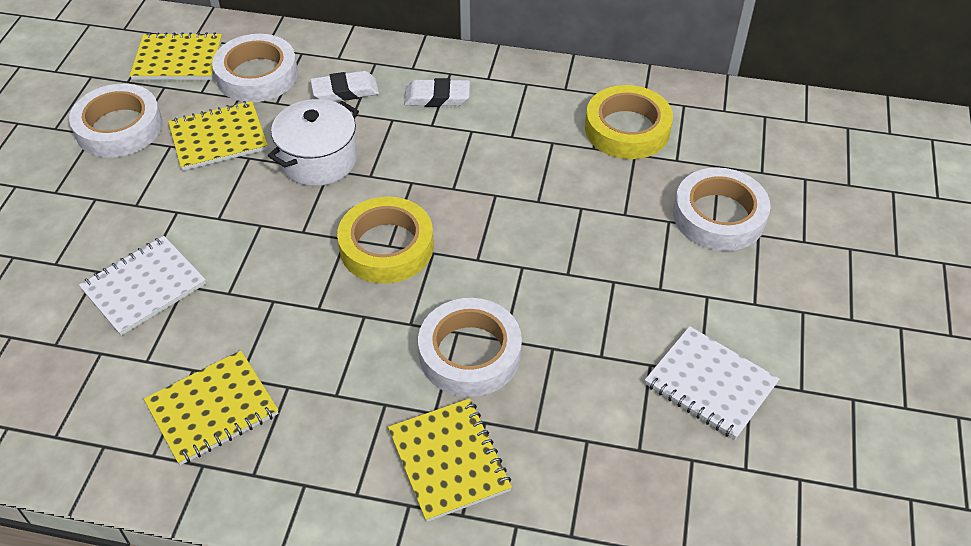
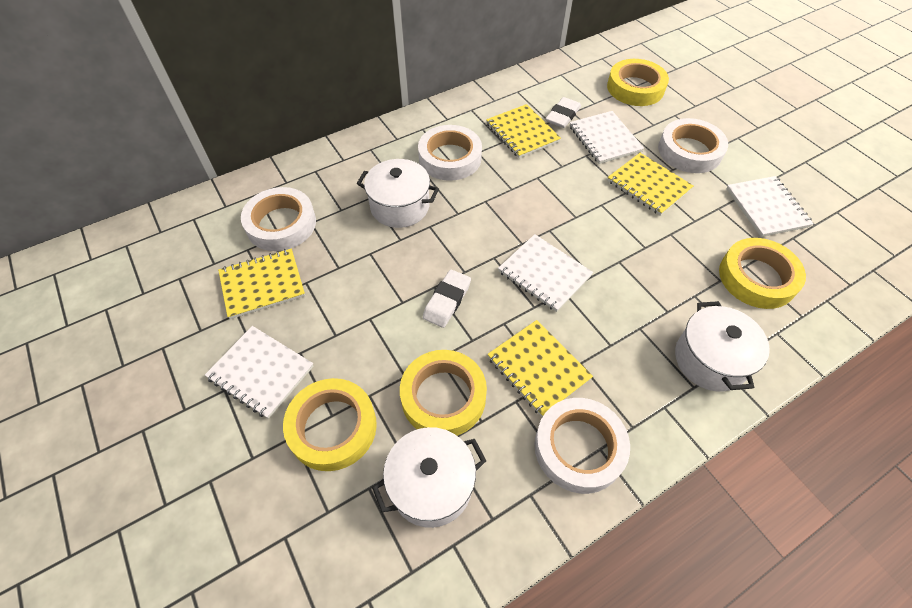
white notebook: [79,236,206,336] [645,326,780,440] = 2 -> [205,326,314,419] [498,234,593,312] [570,111,644,164] [726,176,814,237] = 4
white pot: [268,99,359,186] = 1 -> [357,159,439,228] [372,427,486,528] [675,301,770,391] = 3
yellow tape: [337,197,434,283] [585,85,673,159] = 2 -> [283,378,377,471] [400,350,487,436] [607,59,669,106] [719,238,806,309] = 4

